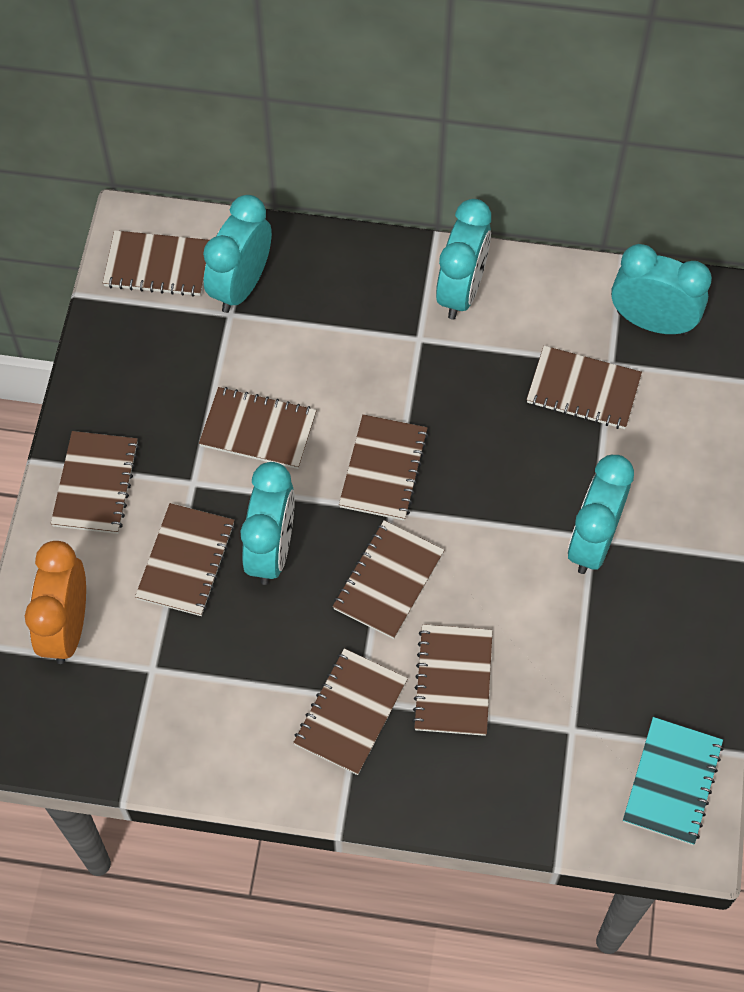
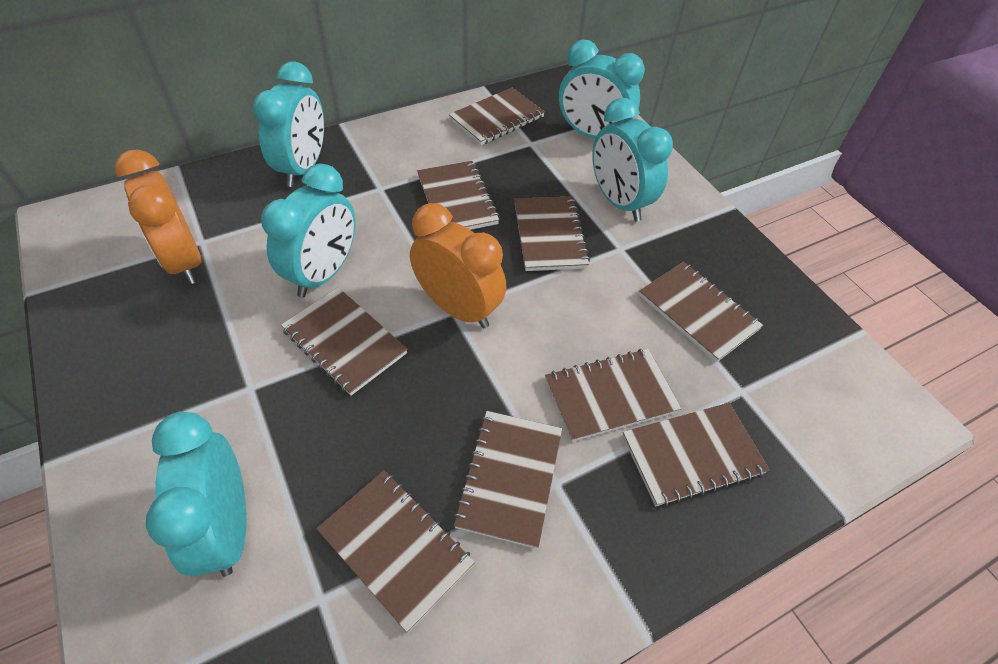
orange clock: [25,541,86,664] = 1 -> [115,149,201,284] [410,203,506,328] = 2
turquoise notebook: [623,717,724,845] = 1 -> none = 0

